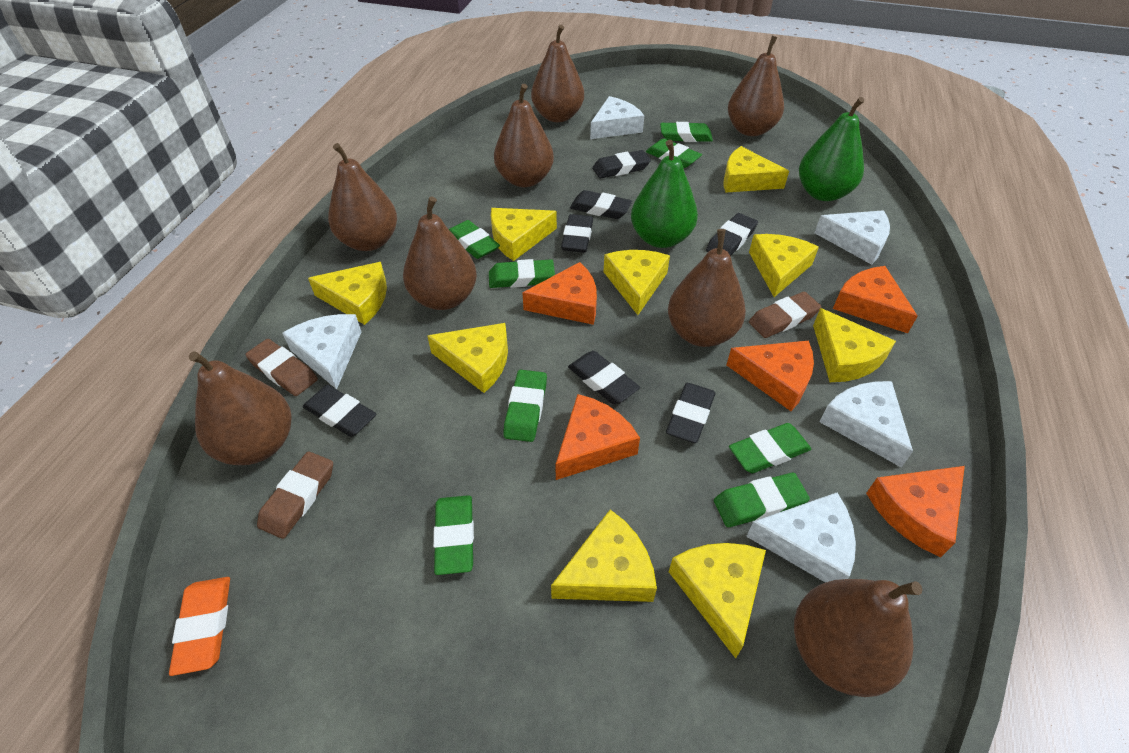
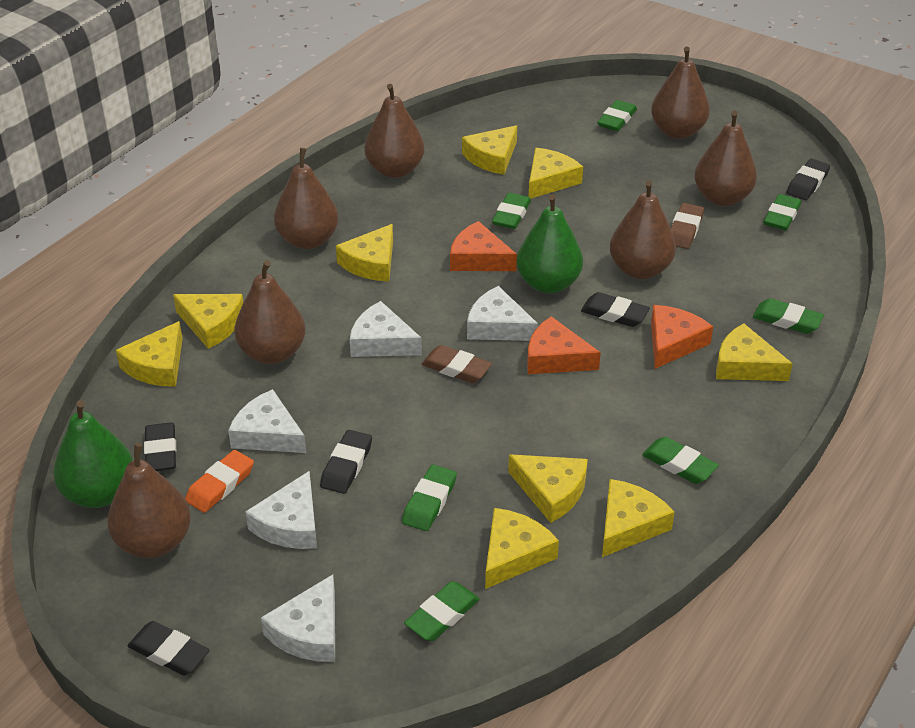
black eraser: [303,385,376,437] [561,214,593,253] [568,351,640,404] [570,190,632,219] [592,150,651,179] [666,383,715,443] [706,213,758,256] = 7 -> [127,621,210,675] [144,422,176,471] [320,430,372,494] [581,292,650,327] [786,159,830,200] = 5
brown eraser: [245,339,318,396] [257,451,333,539] [749,292,821,338] = 3 -> [422,345,492,383] [671,203,704,249] = 2
brown pear: [188,351,292,465] [328,143,397,251] [403,196,477,310] [494,84,554,187] [531,25,584,122] [668,229,746,347] [728,36,784,136] [794,579,922,697] = 8 -> [107,443,191,558] [234,260,306,364] [274,148,338,249] [365,84,424,178] [610,181,676,279] [651,46,710,139] [694,111,757,206] = 7
green eraser: [433,495,474,575] [449,220,500,259] [489,259,555,288] [503,370,547,442] [646,139,702,168] [660,122,713,142] [714,473,810,527] [729,423,811,473] = 8 -> [402,464,457,531] [404,581,480,641] [492,193,531,229] [597,100,637,131] [642,437,719,484] [753,298,824,334] [764,194,801,230] = 7
orange cheese: [522,262,597,325] [555,394,640,480] [726,341,814,411] [833,266,918,333] [866,466,965,557] = 5 -> [450,221,517,271] [527,316,601,374] [651,305,713,369] = 3

